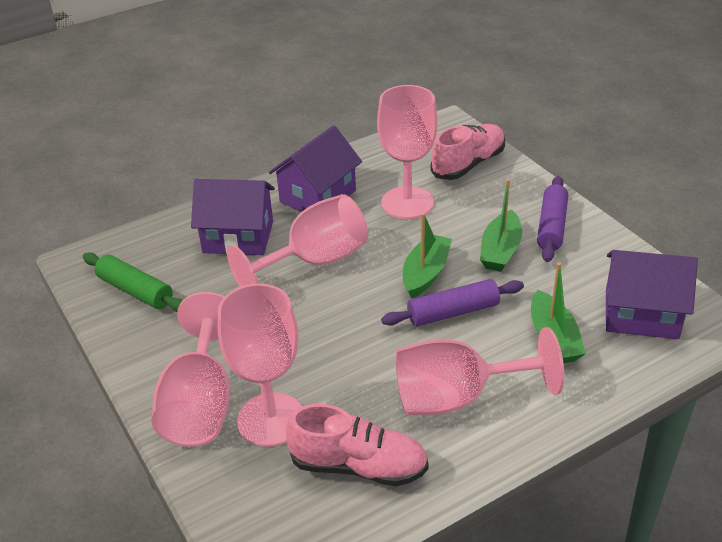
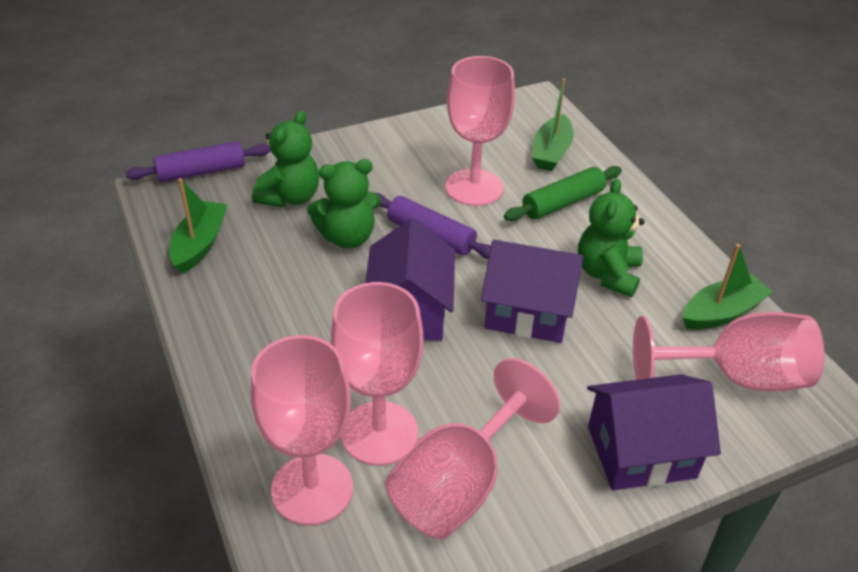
green teddy bear: none = 0 -> [252,110,319,207] [307,159,381,248] [578,178,645,297] = 3
pink shoe: [286,404,429,486] [430,124,505,180] = 2 -> none = 0

